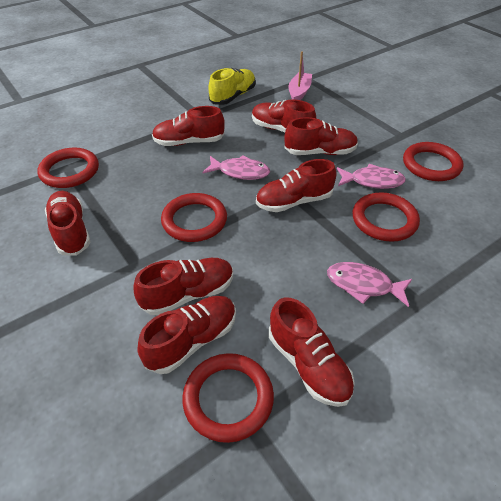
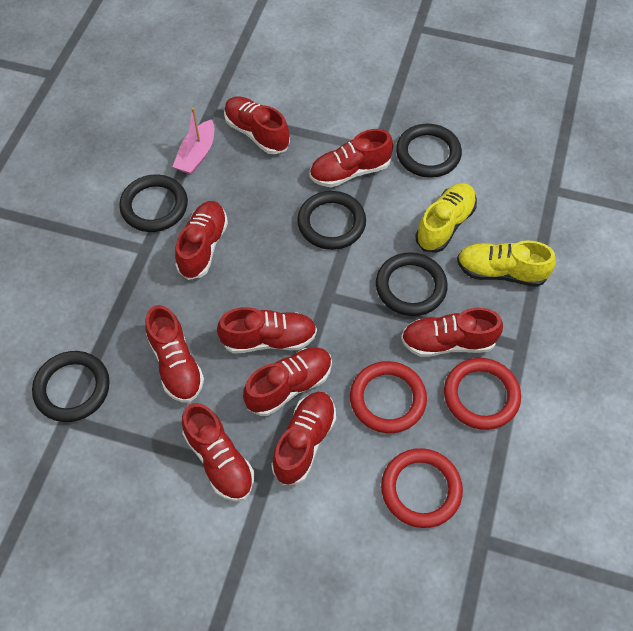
black ring: none = 0 -> [32,351,110,422] [119,174,188,232] [297,191,366,250] [376,252,448,316] [396,124,462,178] = 5
pink fish: [202,155,270,180] [327,262,412,307] [337,164,406,189] = 3 -> none = 0
red ring: [37,148,99,188] [161,193,227,242] [182,353,274,443] [353,192,420,242] [403,142,463,181] = 5 -> [350,361,427,433] [381,448,463,528] [444,358,521,430] = 3
red shoe: [45,191,91,255] [133,258,233,316] [137,296,236,374] [152,106,225,146] [252,99,316,132] [256,159,336,212] [269,297,355,407] [284,117,358,155] = 8 -> [145,305,204,403] [175,201,228,280] [182,403,254,502] [217,307,317,354] [224,96,290,154] [243,347,332,416] [271,392,336,485] [309,129,393,187] [401,308,503,357] = 9
yellow shoe: [208,68,256,105] = 1 -> [415,183,477,253] [457,241,556,287] = 2

